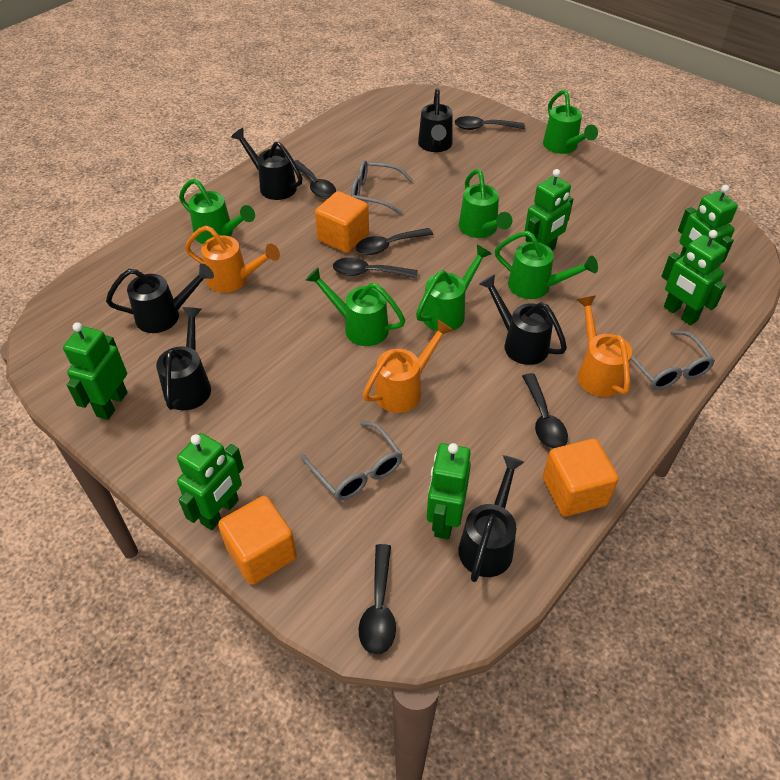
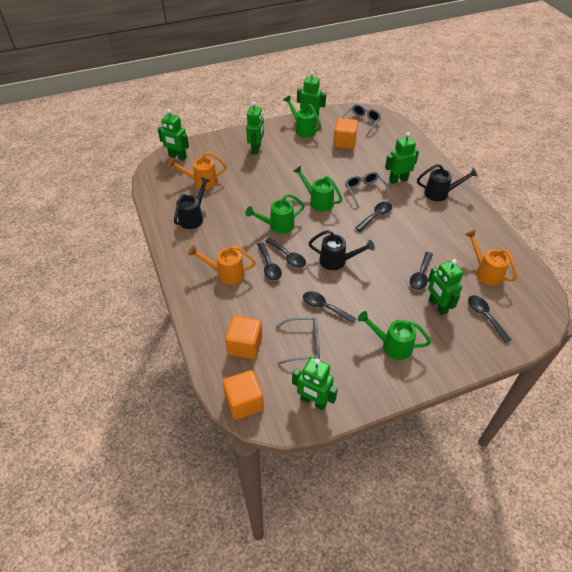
black watering can: [106,264,214,333] [156,307,211,410] [231,128,303,200] [418,88,453,152] [459,455,524,582] [479,274,567,365] = 6 -> [174,177,211,229] [309,230,375,270] [417,164,478,201] = 3
green watering can: [179,178,255,244] [306,267,405,346] [416,245,492,331] [459,169,512,238] [495,231,598,299] [543,90,598,154] = 6 -> [246,194,305,234] [284,95,321,137] [293,165,342,212] [358,311,431,360] = 4

